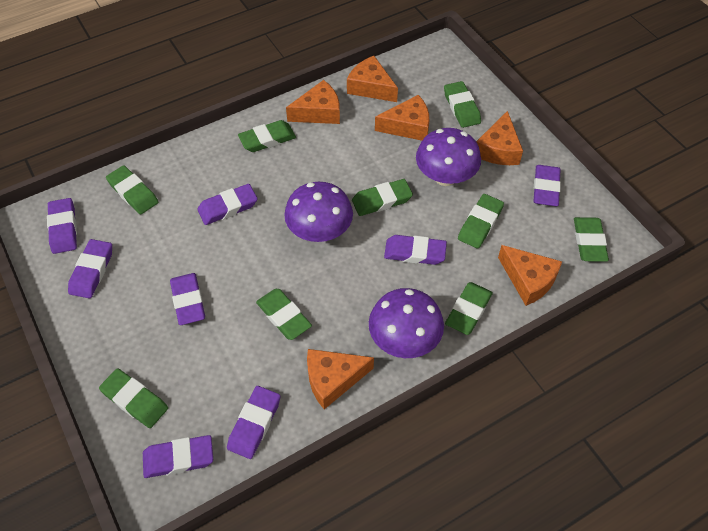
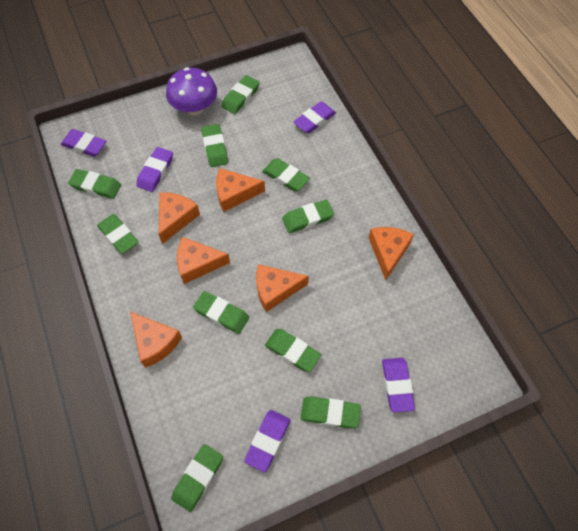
green eraser: [99,369,168,428] [106,165,158,215] [238,120,296,152] [256,289,312,340] [352,179,413,216] [444,81,481,128] [445,282,493,335] [458,194,504,249] [574,217,609,262] = 9 -> [68,169,121,199] [97,214,138,254] [171,444,223,512] [193,291,249,334] [201,124,228,167] [221,75,260,114] [262,158,310,192] [265,329,321,372] [282,200,334,233] [300,396,361,429] = 10
purple eraser: [47,198,77,254] [68,239,112,299] [143,435,213,478] [170,273,205,325] [197,184,257,225] [227,386,280,459] [384,235,447,265] [534,165,561,206] = 8 -> [61,129,106,157] [136,147,173,192] [244,410,290,472] [293,102,336,133] [382,358,415,413] = 5
purple mushroom: [284,182,353,242] [369,288,444,358] [416,128,481,186] = 3 -> [166,67,217,115] = 1

